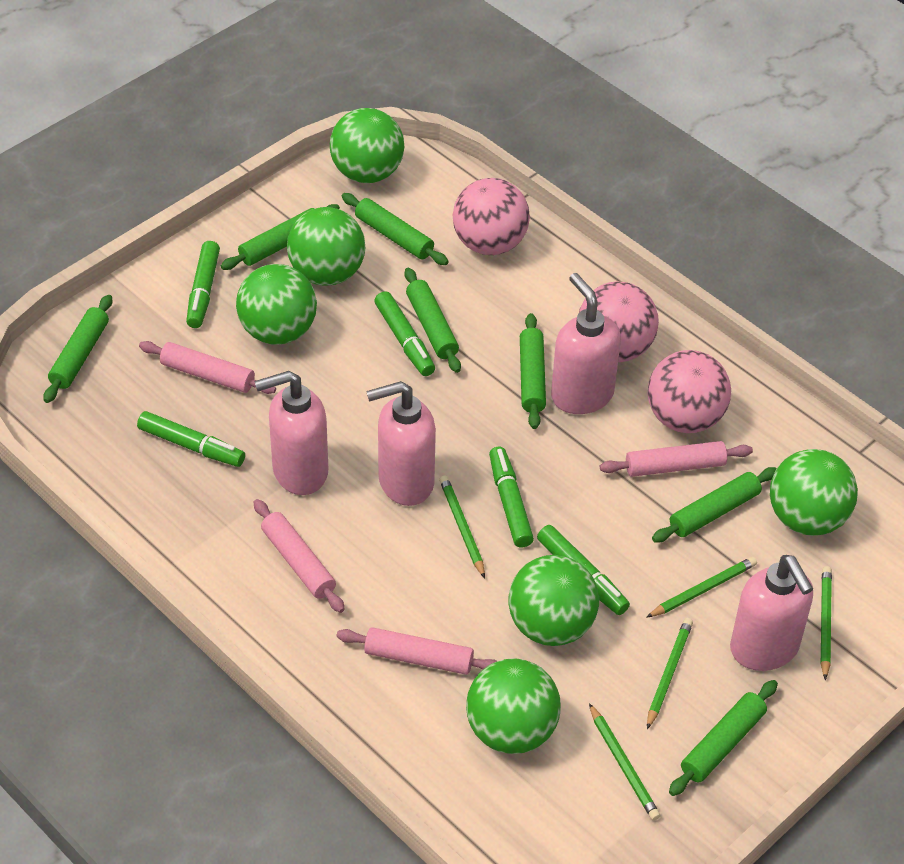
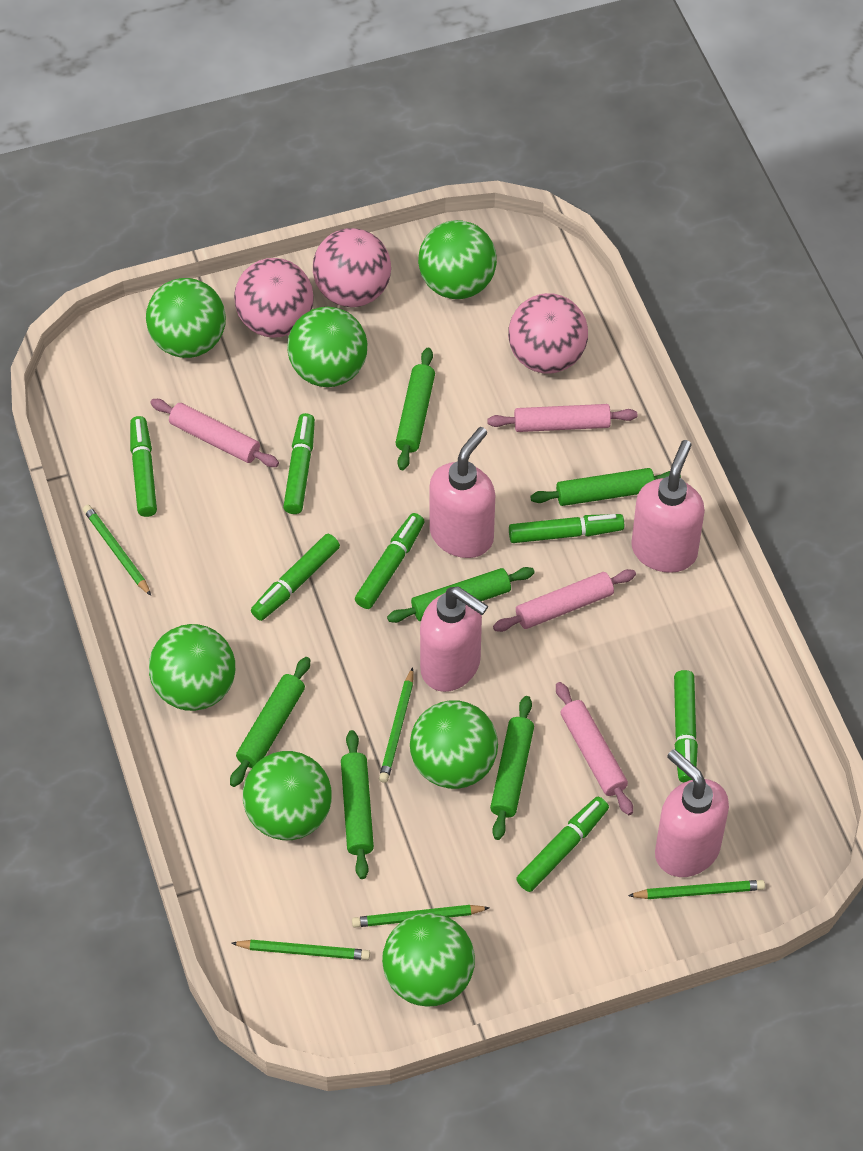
green ball: [236,264,317,345] [287,207,365,286] [330,108,404,183] [466,658,561,754] [508,555,599,646] [770,449,858,536] = 6 -> [146,278,226,358] [149,624,235,711] [243,751,332,840] [287,307,367,387] [382,913,475,1006] [410,700,498,789] [418,220,497,299] = 7
green marker: [137,411,245,467] [186,241,220,328] [374,291,435,376] [489,447,534,547] [537,525,630,615] = 5 -> [130,416,157,517] [251,534,340,621] [283,413,315,514] [355,513,425,609] [509,514,624,543] [516,797,609,892] [674,670,698,783] = 7
green rolling pin: [44,295,112,403] [221,204,340,270] [342,193,448,265] [404,268,461,373] [520,313,546,429] [652,467,777,542] [669,680,778,796] = 7 -> [230,657,310,787] [341,730,374,879] [387,567,535,623] [395,348,435,470] [490,696,534,840] [530,468,681,506] = 6

